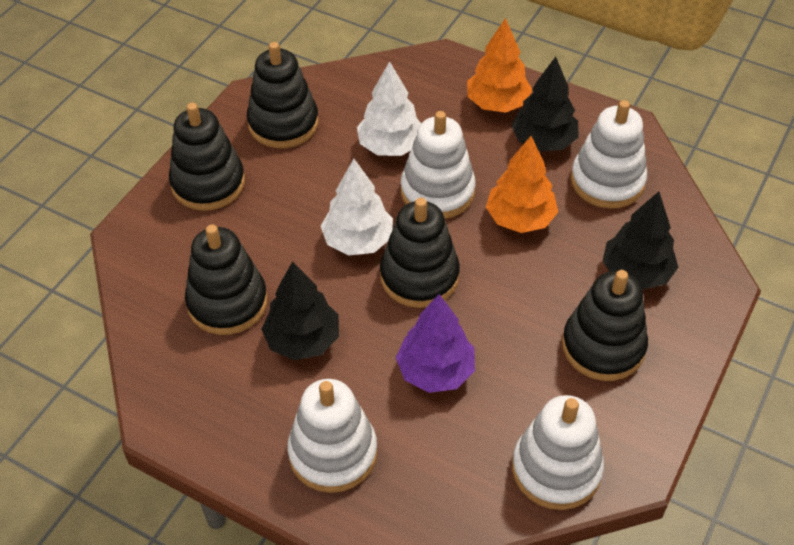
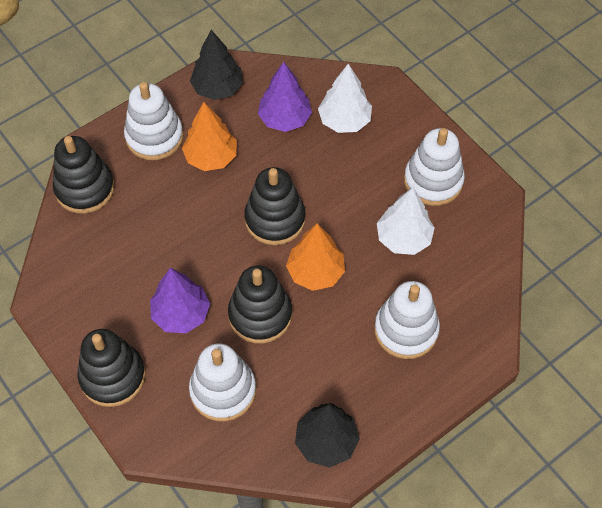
black stacking toy: [169,103,245,211] [185,225,268,335] [247,42,319,148] [380,198,460,308] [562,270,648,381] = 5 -> [53,136,115,214] [77,329,146,407] [228,265,292,343] [244,167,306,245] = 4
black tree: [262,261,339,360] [511,57,578,151] [603,191,678,289] = 3 -> [190,30,243,100] [295,403,360,468] = 2
purple tree: [396,294,475,393] = 1 -> [150,268,210,333] [258,62,312,132] = 2

